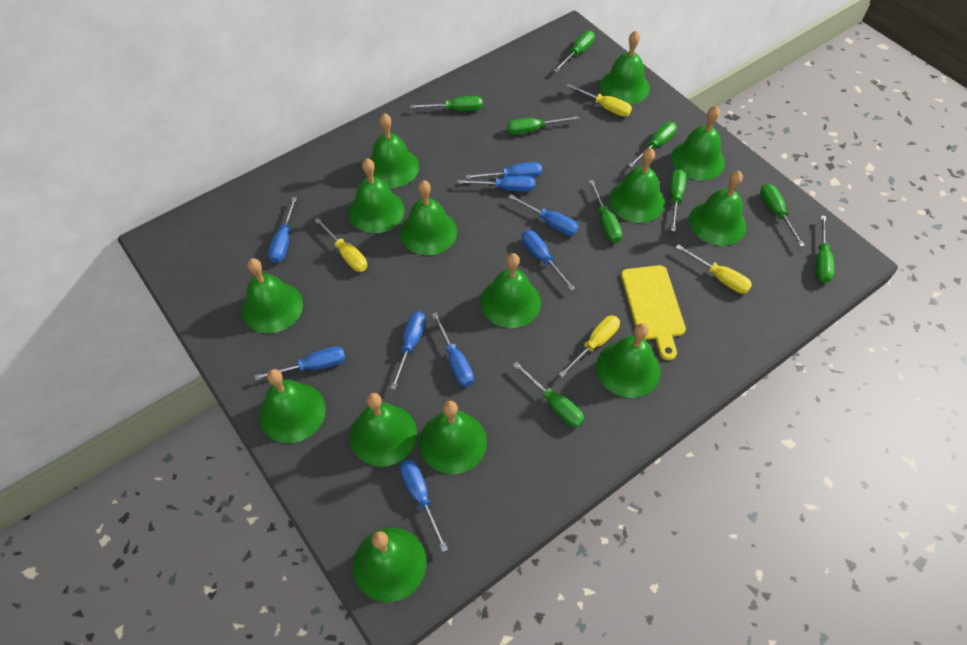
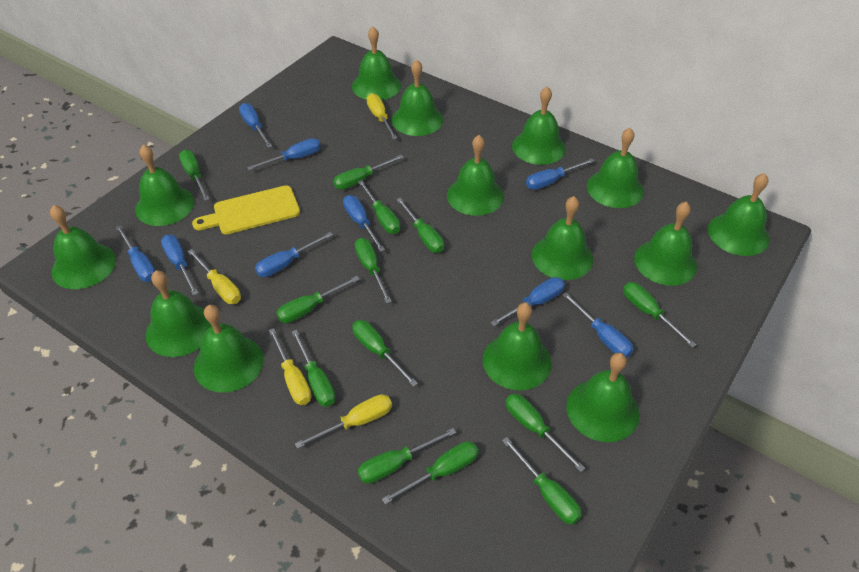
green screwdriver: [410,96,482,111] [507,116,579,135] [513,361,584,427] [553,31,595,72] [589,180,622,243] [628,122,677,167] [670,169,686,232] [760,184,805,247] [816,215,834,283] = 9 -> [179,150,209,201] [276,276,360,323] [292,330,336,407] [333,155,404,190] [352,320,418,387] [355,238,392,303] [358,180,400,234] [358,428,456,484] [382,441,479,504] [396,198,444,253] [502,437,582,525] [506,394,585,472] [623,282,696,347] = 13

